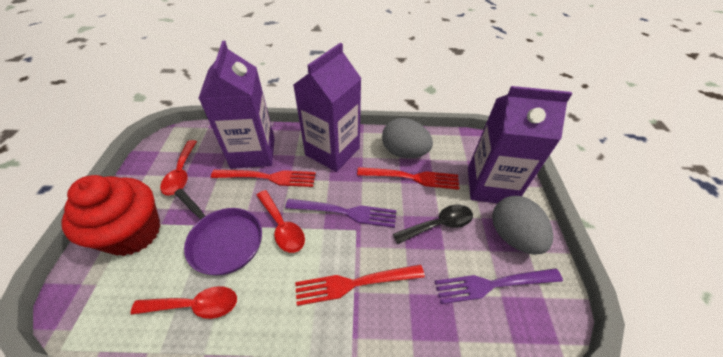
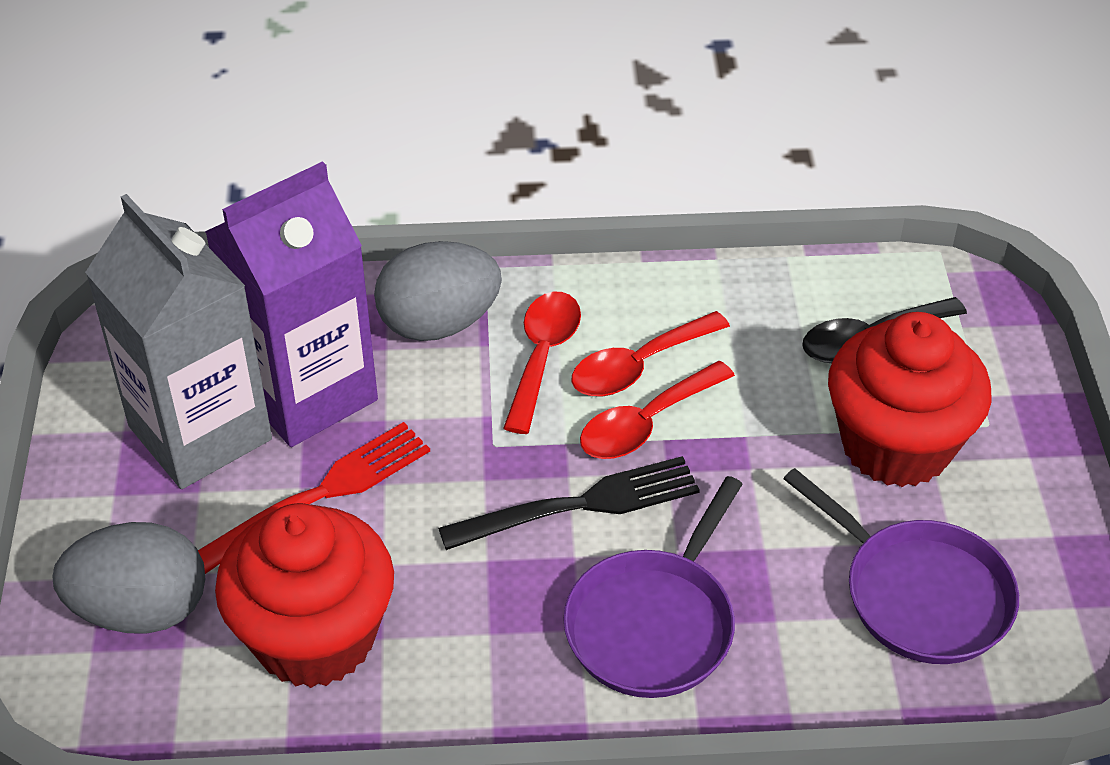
black fork: none = 0 -> [438,456,700,550] = 1
grey carton: none = 0 -> [85,194,272,489] = 1
purple carton: [198,41,275,169] [293,43,362,172] [468,86,572,203] = 3 -> [205,161,378,447] = 1
purple fork: [285,199,396,228] [434,268,563,304] = 2 -> none = 0
purple pan: [174,189,262,275] = 1 -> [563,476,743,698] [783,468,1019,664] = 2
red cupcake: [61,175,161,256] = 1 -> [215,503,394,688] [828,312,992,487] = 2
red fork: [211,170,316,187] [295,264,425,306] [357,167,459,190] = 3 -> [198,422,430,574] = 1

